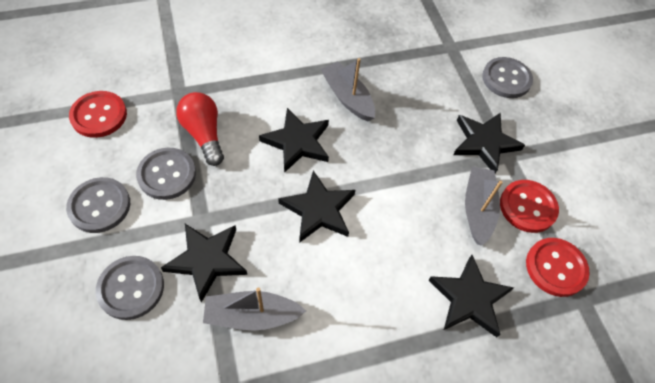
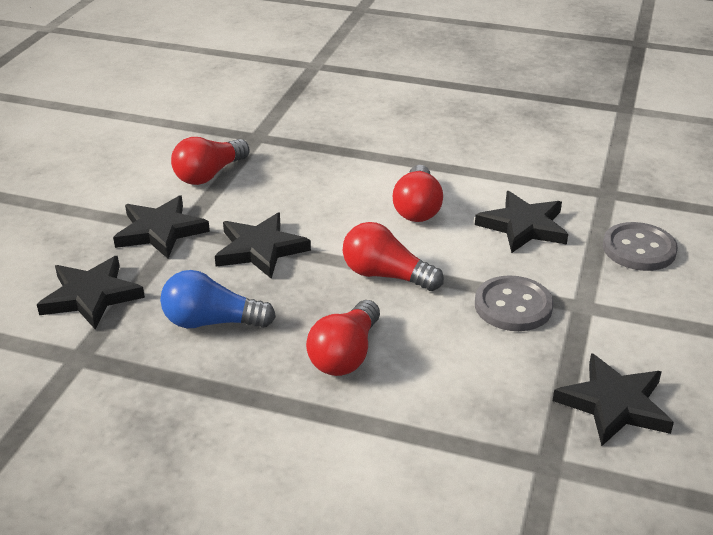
blue light bulb: none = 0 -> [160,270,276,328] = 1
grey boat: [203,287,306,331] [321,58,375,121] [465,167,503,246] = 3 -> none = 0
grey button: [66,177,130,233] [96,256,164,320] [136,148,196,200] [482,57,533,98] = 4 -> [475,275,553,331] [603,222,678,271] = 2
red button: [69,91,127,138] [500,180,559,233] [526,238,590,297] = 3 -> none = 0
red light bulb: [176,92,224,166] = 1 -> [171,137,250,185] [306,300,380,376] [343,222,444,291] [393,165,443,222] = 4

